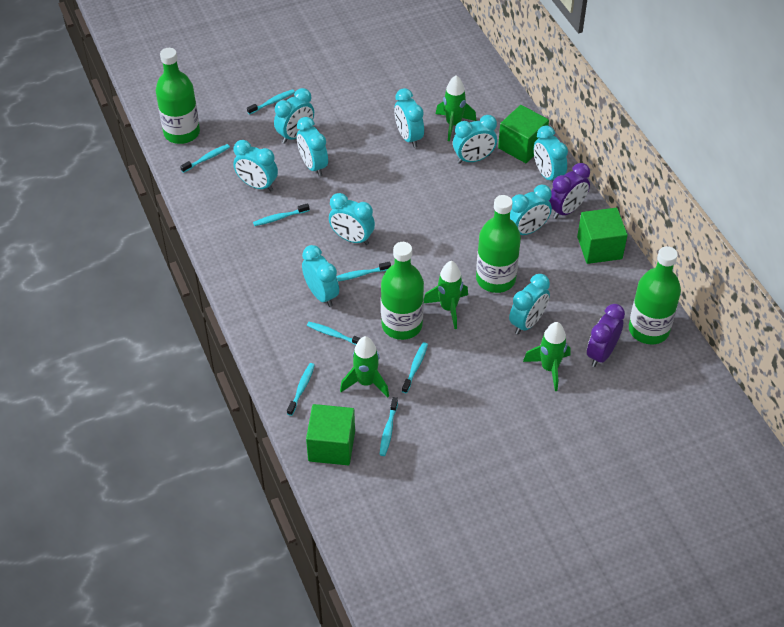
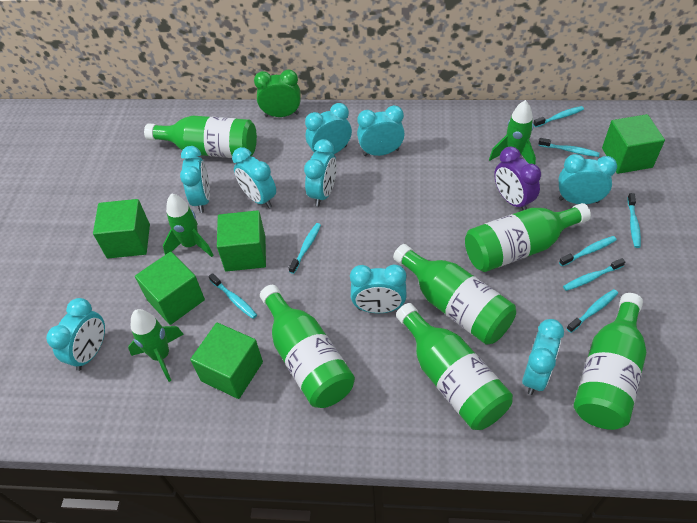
green bottle: [156,48,200,144] [381,242,424,340] [476,195,521,293] [629,246,681,345] = 4 -> [144,116,257,158] [260,285,355,408] [393,244,516,345] [396,303,513,430] [465,203,591,272] [574,293,646,430] = 6
green clock: none = 0 -> [254,70,300,117] = 1
green cube: [306,404,355,465] [498,105,549,163] [577,208,628,264] = 3 -> [93,199,150,259] [135,252,205,325] [190,323,263,399] [217,210,266,272] [602,114,665,174] = 5
green rocket: [340,336,389,398] [424,261,468,329] [436,75,476,141] [523,322,571,391] = 4 -> [128,309,184,382] [163,193,214,257] [489,100,536,164] = 3
purple clock: [549,163,590,219] [587,304,625,367] = 2 -> [494,147,541,210] = 1
turquoise clock: [233,140,278,191] [274,88,314,144] [297,117,328,177] [302,245,339,307] [329,193,375,245] [394,88,424,148] [453,115,497,164] [509,274,550,335] [510,184,552,235] [534,125,568,181] = 10 -> [46,298,105,371] [180,146,210,213] [232,147,276,208] [304,139,337,206] [305,103,352,154] [350,265,407,313] [357,105,405,156] [522,319,564,395] [558,154,617,204] = 9

